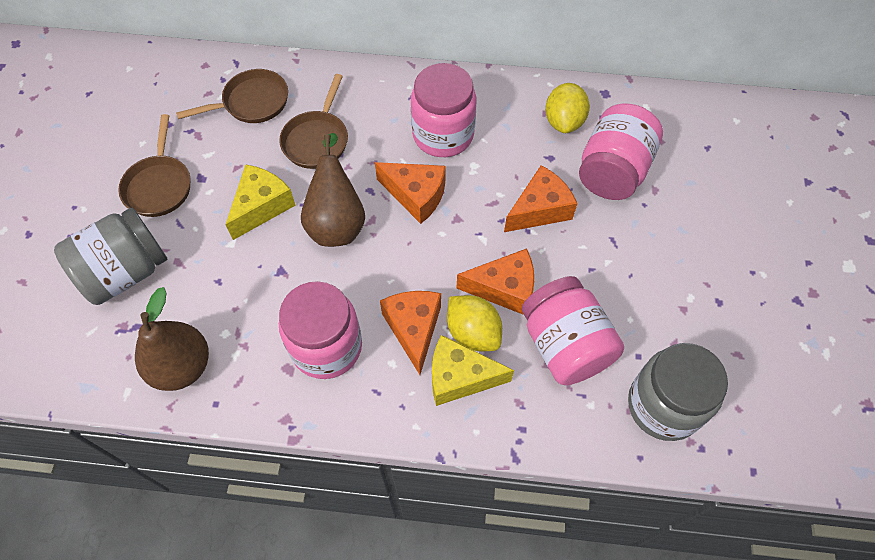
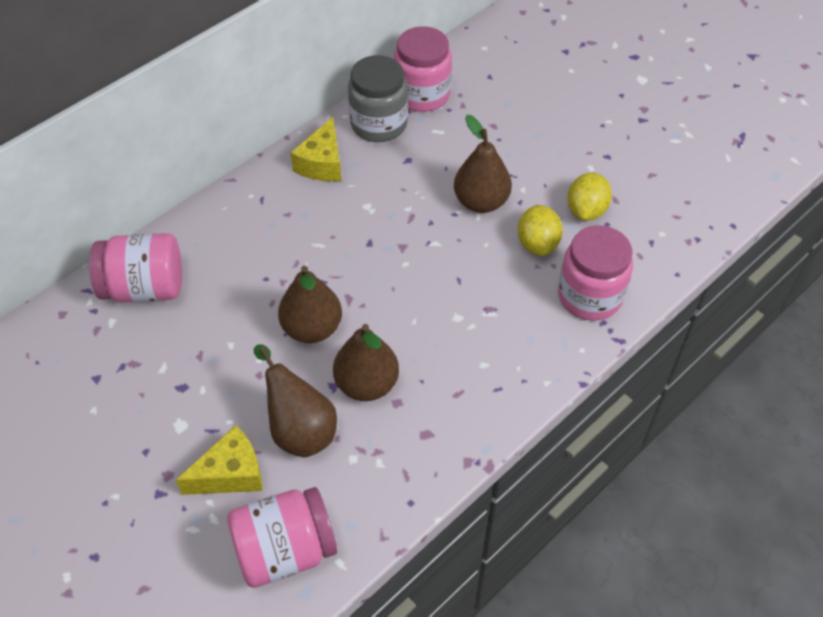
brown pan: [118,114,190,217] [176,69,288,123] [279,74,348,169] = 3 -> none = 0
brown pear: [135,287,209,391] [301,133,365,247] = 2 -> [254,344,337,457] [278,266,342,343] [333,324,399,401] [454,115,512,213] = 4
grey jar: [54,208,167,305] [628,343,728,441] = 2 -> [348,55,408,142] = 1
orange cheese: [375,162,446,224] [380,291,441,375] [456,248,535,315] [504,165,577,232] = 4 -> none = 0

